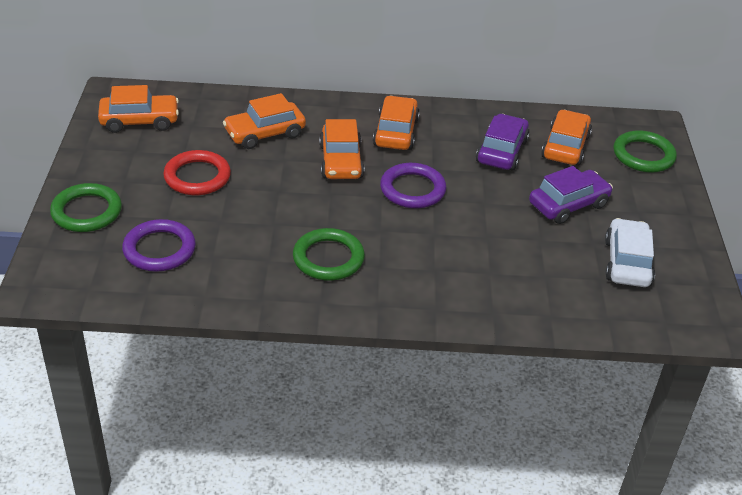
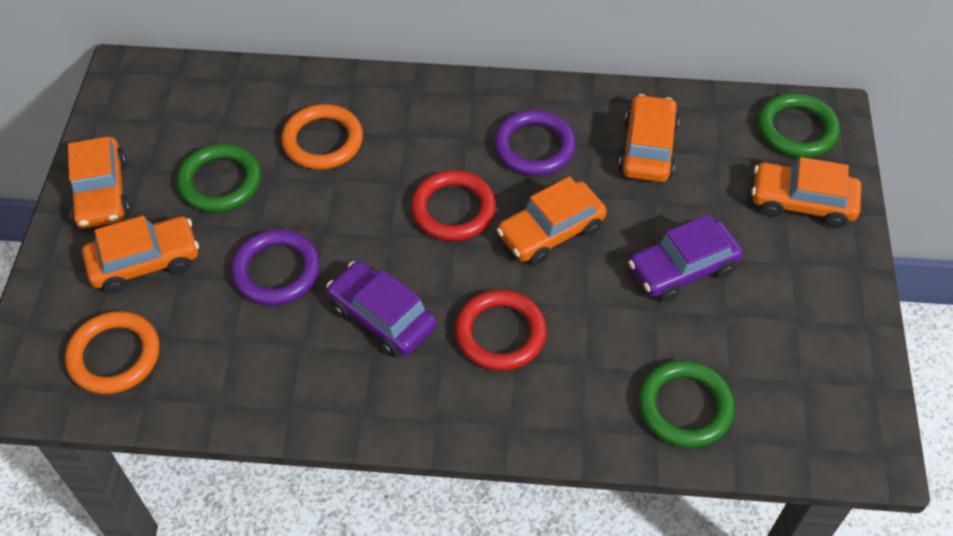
orange ring: none = 0 -> [65,311,160,394] [281,104,363,170] = 2
red ring: [163,150,231,195] = 1 -> [411,170,496,241] [455,290,547,371] = 2
white car: [605,218,655,287] = 1 -> none = 0

